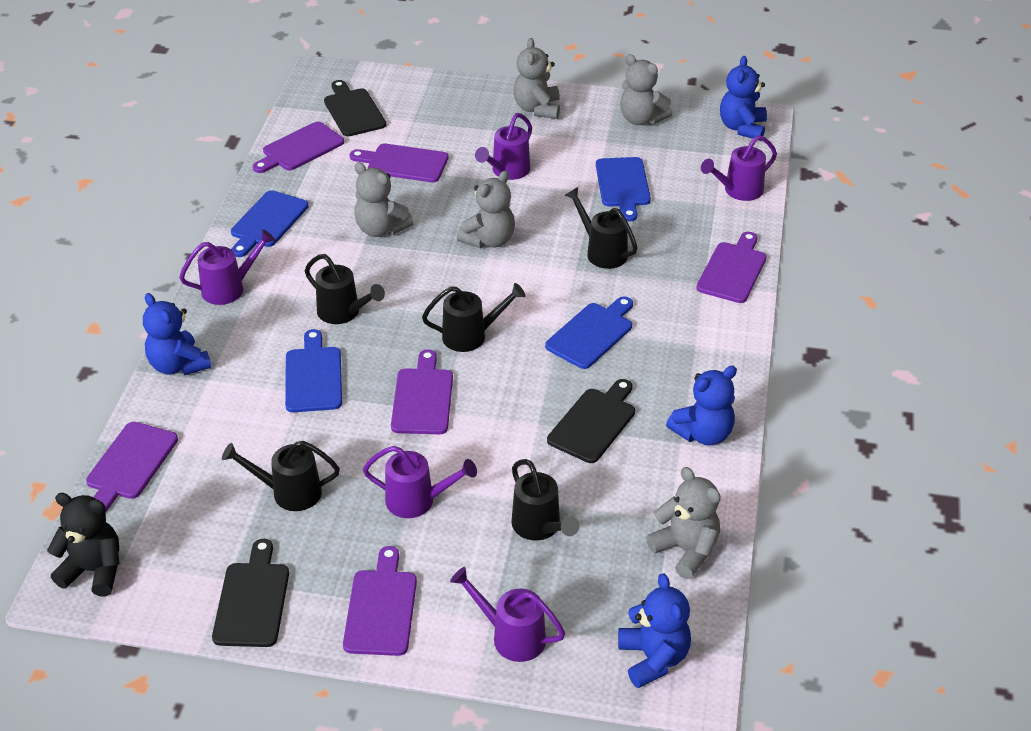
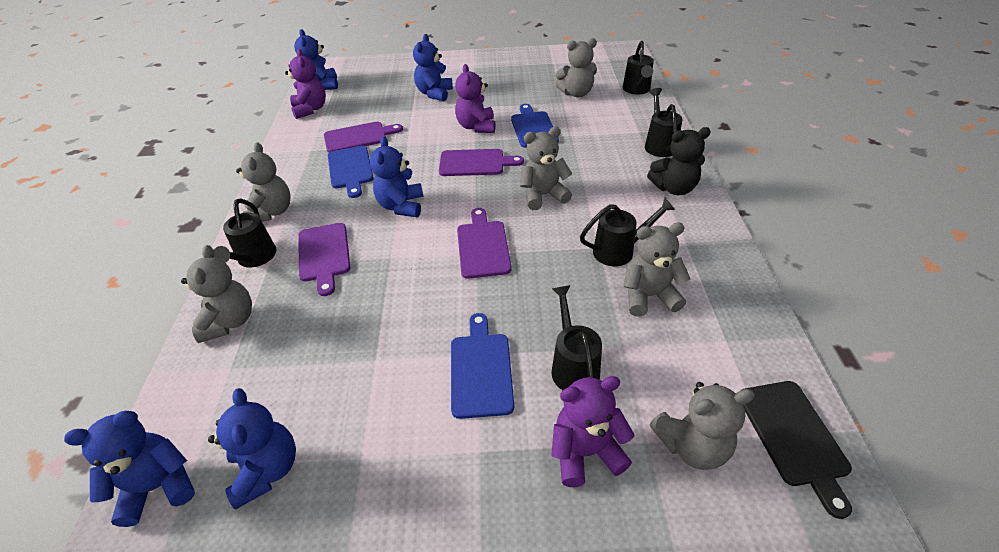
black cutting board: [212,539,289,647] [324,80,386,136] [547,379,635,463] = 3 -> [742,381,852,519] = 1
blue cutting board: [231,190,309,257] [285,329,342,412] [545,296,633,369] [596,157,651,222] = 4 -> [328,146,374,198] [451,313,514,419] [511,104,559,148] = 3
blue teddy bear: [143,293,212,375] [618,573,691,688] [666,366,737,446] [720,56,767,141] = 4 -> [64,411,195,527] [208,388,296,509] [294,29,338,90] [370,136,423,217] [413,34,453,101] = 5
grey teddy bear: [354,162,413,237] [457,171,515,248] [513,38,560,119] [620,54,672,125] [646,467,721,579] = 5 -> [181,245,252,343] [236,142,291,222] [520,127,572,210] [556,38,597,98] [623,223,691,317] [649,382,755,470] = 6
purple cutting board: [86,422,178,511] [253,122,344,173] [343,546,417,656] [349,144,448,182] [391,349,453,434] [696,232,766,303] = 6 -> [298,223,351,296] [324,122,403,153] [439,149,524,176] [457,208,512,279] = 4
purple teddy bear: none = 0 -> [285,49,326,119] [455,64,495,133] [552,376,635,487] = 3
purple watering can: [179,229,275,305] [363,446,477,518] [450,567,565,662] [475,113,532,180] [701,135,777,201] = 5 -> none = 0

